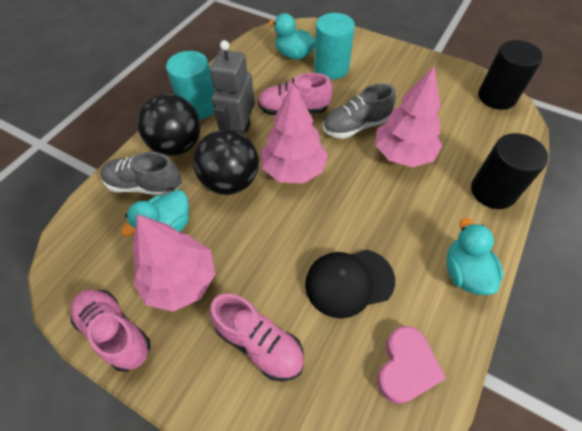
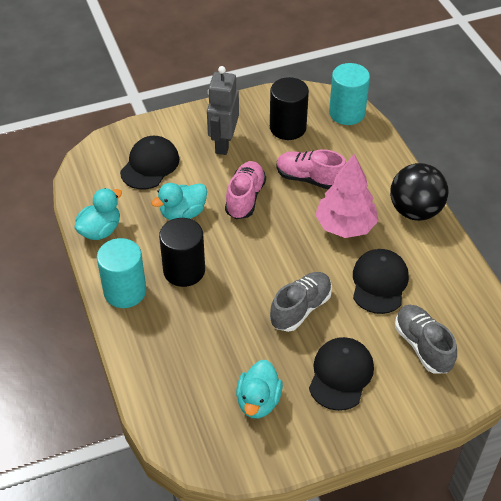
black ball: [137,94,201,156] [193,129,259,195] = 2 -> [390,163,449,221] = 1
black cap: [305,250,395,318] = 1 -> [120,136,179,190] [309,337,374,411] [353,249,409,314] = 3
pink heart: [377,326,446,404] = 1 -> none = 0
pink shoe: [71,289,150,372] [210,294,304,381] [258,73,333,115] = 3 -> [225,161,266,219] [276,149,346,189] = 2
pink tree: [132,214,215,312] [261,84,328,184] [375,66,442,167] = 3 -> [315,154,378,238] = 1

